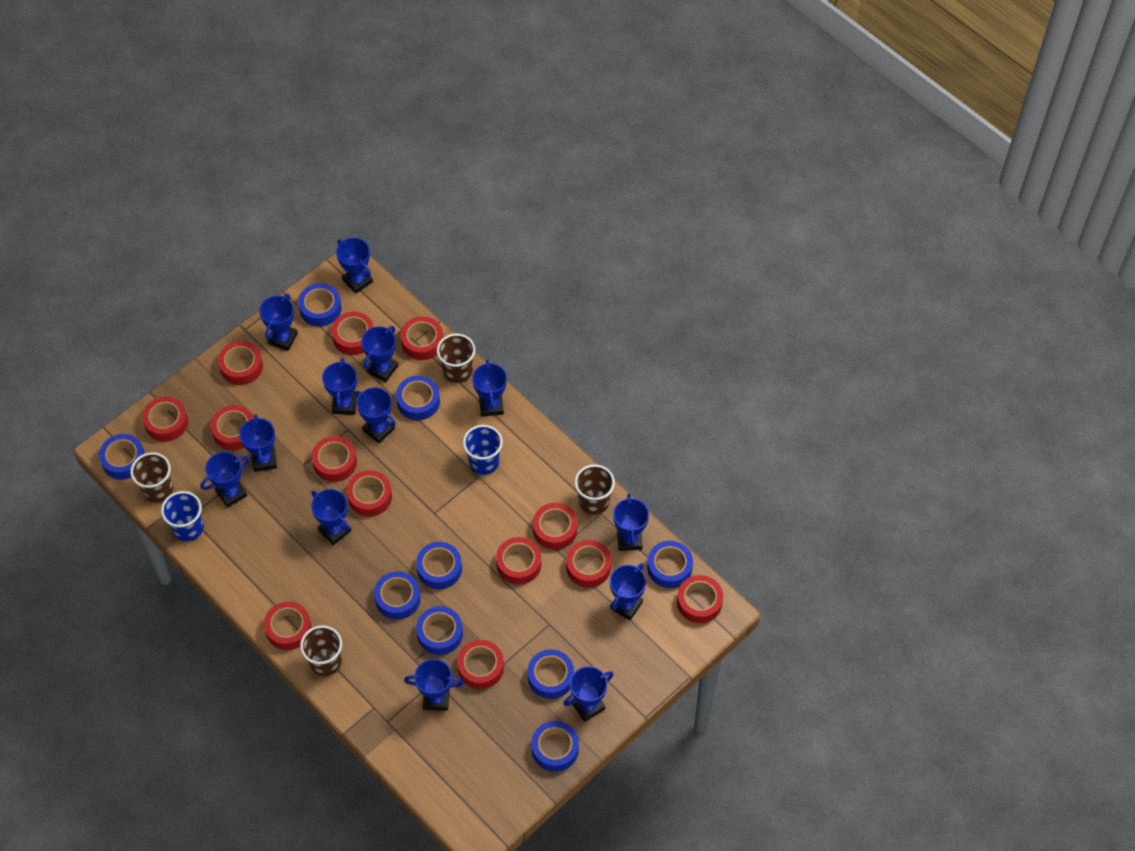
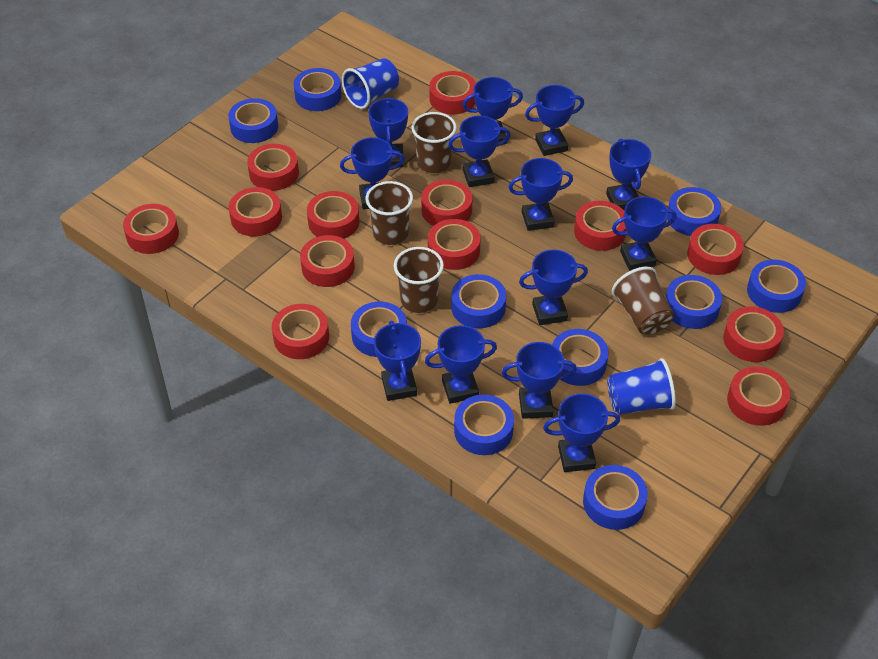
blue tape: [99,434,145,480] [298,283,342,327] [374,571,421,620] [396,376,440,420] [416,542,462,589] [416,606,463,655] [528,649,574,699] [532,721,579,772] [647,541,693,588] = 9 -> [228,98,278,143] [294,68,342,111] [351,302,407,357] [451,274,506,328] [454,394,514,455] [552,329,609,386] [583,465,648,530] [666,275,722,329] [667,187,721,236] [747,260,806,313] = 10

